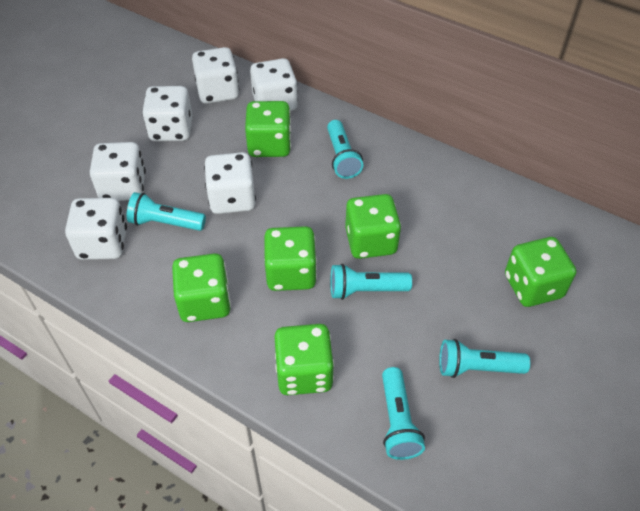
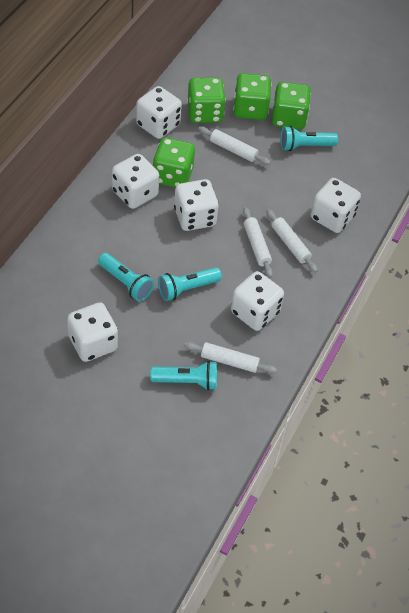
green dice: [172,253,231,322] [245,101,291,157] [264,226,317,291] [274,324,334,395] [345,194,401,259] [505,237,576,307] = 6 -> [153,138,195,188] [187,77,226,123] [233,73,272,120] [272,82,311,129] = 4
turquoise flashlight: [127,192,206,231] [327,120,363,179] [330,264,412,300] [382,367,425,460] [439,339,530,378] = 5 -> [98,253,154,302] [150,361,217,390] [158,267,222,301] [280,126,338,151] = 4
white rolling pin: none = 0 -> [184,342,277,373] [198,127,271,165] [243,207,273,278] [266,209,318,273] = 4

